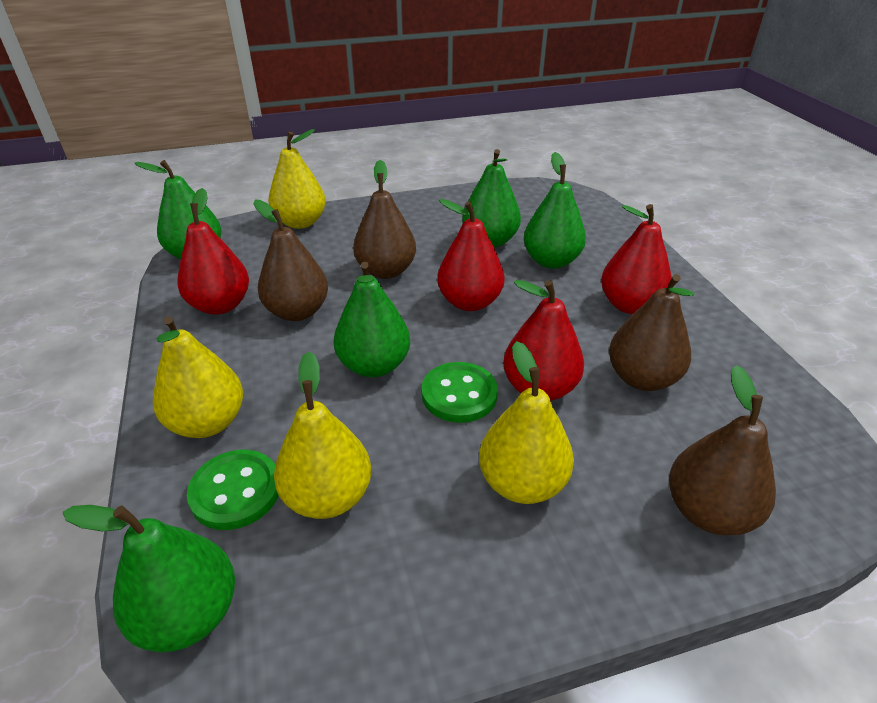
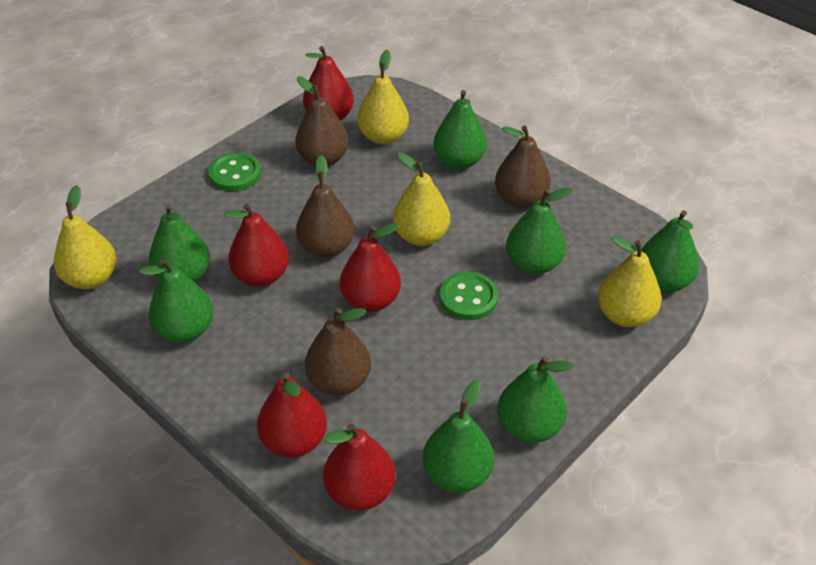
green pear: [63,505,235,652] [134,160,222,260] [334,262,410,377] [462,149,521,247] [524,152,586,269] = 5 -> [139,258,213,343] [149,204,210,282] [423,379,494,492] [433,90,487,169] [497,356,574,443] [506,187,573,275] [642,210,699,293] = 7
red pear: [177,188,249,315] [437,199,505,311] [503,280,584,401] [601,204,672,314] = 4 -> [224,203,289,287] [257,373,327,458] [303,46,354,121] [323,423,396,510] [340,223,401,312] = 5

